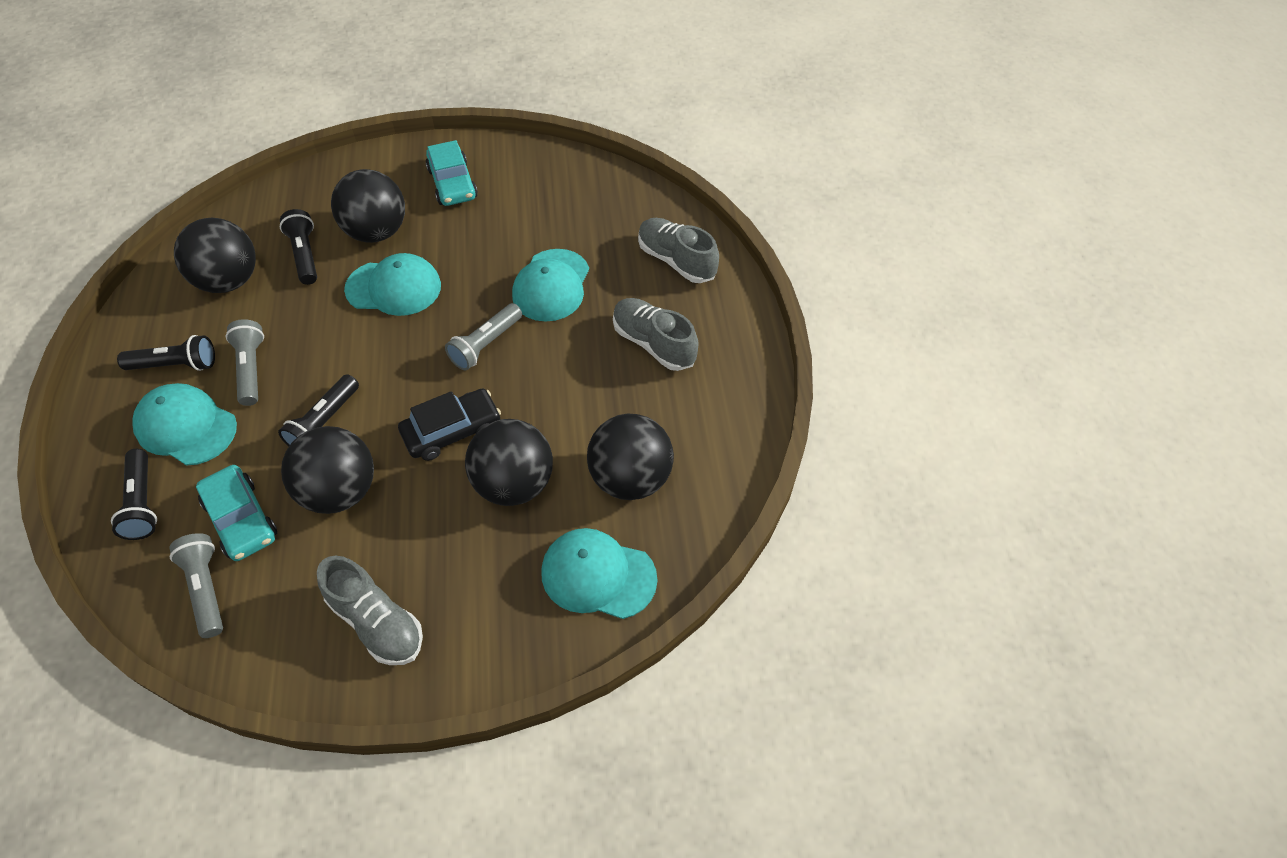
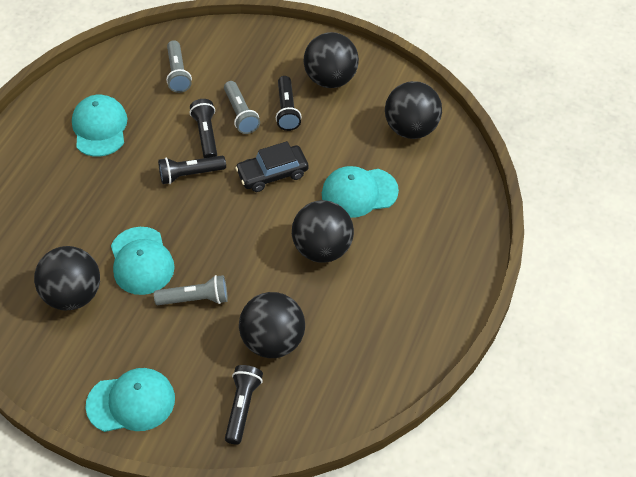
grey shoe: [317,556,423,665] [613,298,698,371] [638,218,719,283] = 3 -> none = 0
turquoise car: [196,465,277,561] [426,140,478,206] = 2 -> none = 0

